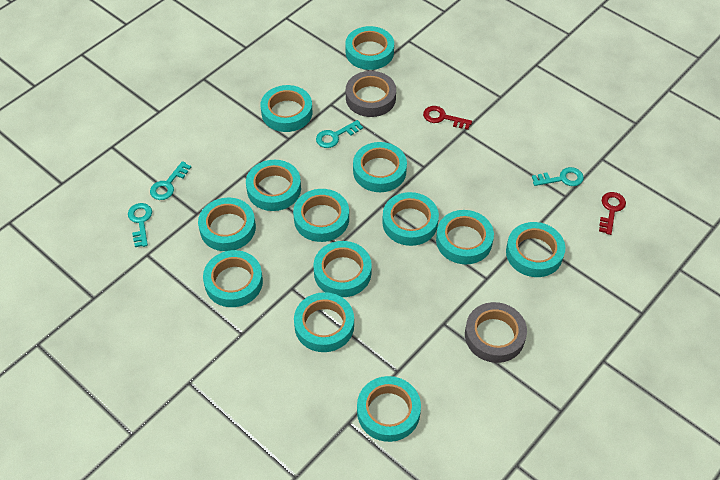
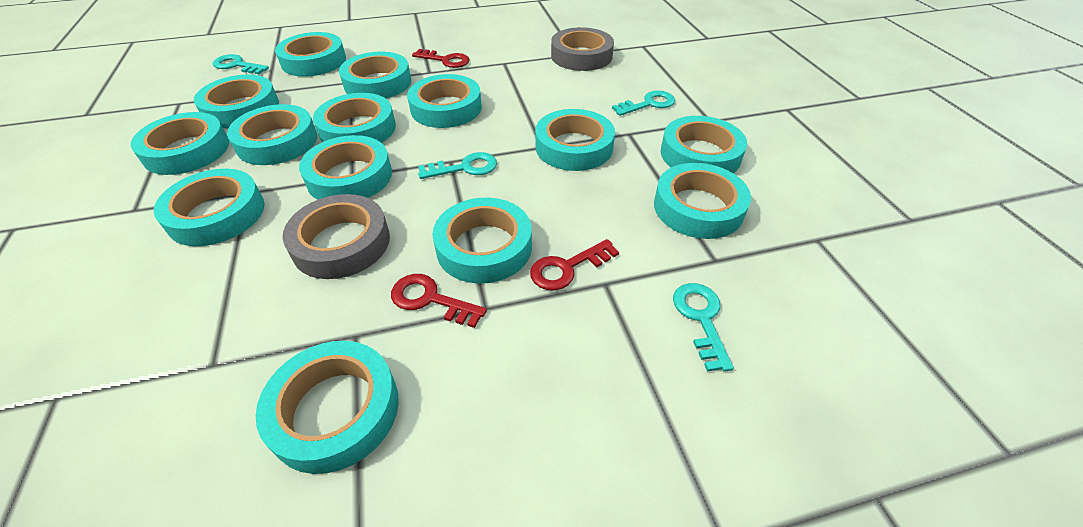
red key: [423,106,472,130] [599,192,626,235] = 2 -> [391,274,487,328] [412,49,470,68] [530,239,619,291] = 3
turquoise tape: [198,198,256,251] [203,250,263,307] [246,160,301,211] [261,85,312,132] [293,189,349,242] [294,292,354,352] [313,241,372,297] [345,26,394,70] [353,142,407,192] [357,376,421,442] [382,192,439,246] [436,210,494,264] [506,222,565,277] = 13 -> [131,112,229,175] [154,169,264,246] [194,75,279,128] [227,104,317,165] [256,341,399,474] [275,32,346,77] [299,135,392,200] [313,93,396,143] [339,52,411,98] [407,74,482,128] [432,198,532,284] [535,109,615,171] [654,163,751,239] [661,116,747,173] = 14

